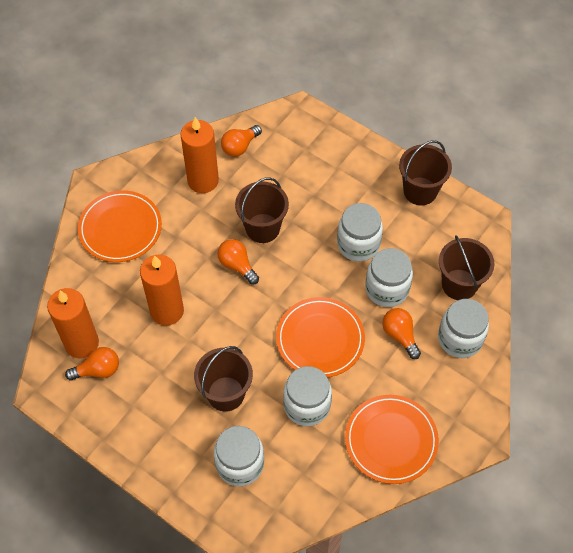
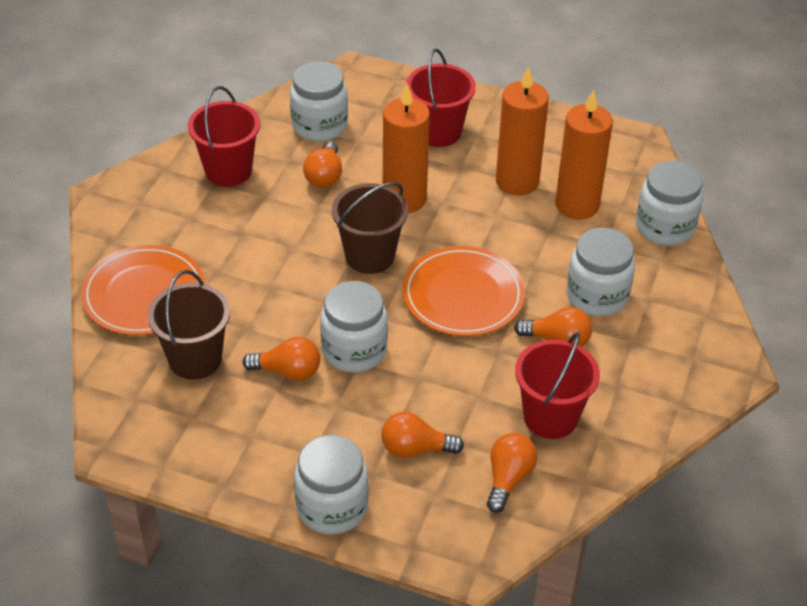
brown bucket: [194,346,253,412] [235,177,289,243] [399,140,452,205] [439,235,495,300] = 4 -> [148,270,230,380] [332,182,408,274] = 2
orange light bulb: [65,347,119,381] [217,239,259,284] [221,125,262,157] [382,308,421,359] = 4 -> [243,337,320,381] [303,141,342,188] [381,411,464,458] [487,433,537,513] [514,307,592,347] = 5
orange plate: [78,190,162,262] [276,297,365,378] [345,395,439,484] = 3 -> [81,245,205,335] [402,246,525,336] = 2
red bucket: none = 0 -> [188,86,260,187] [406,49,476,147] [515,332,600,439] = 3

